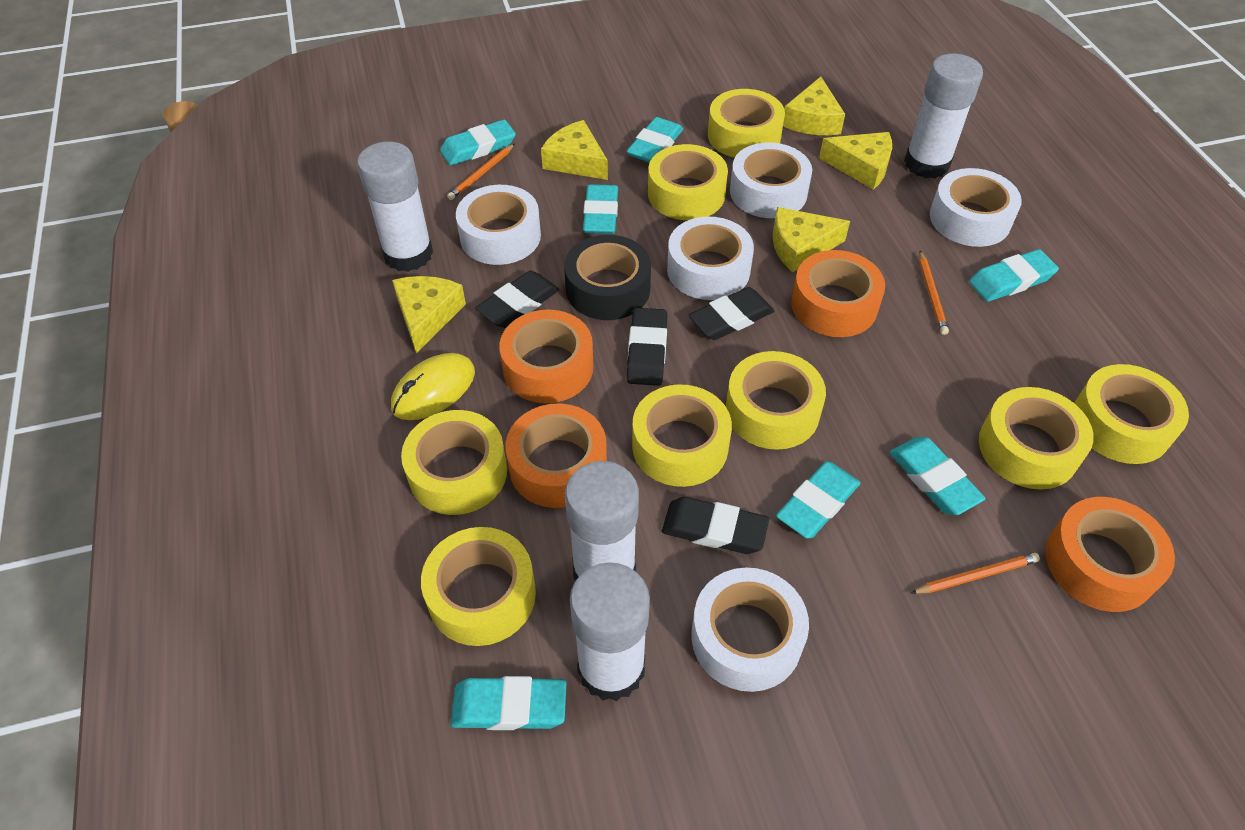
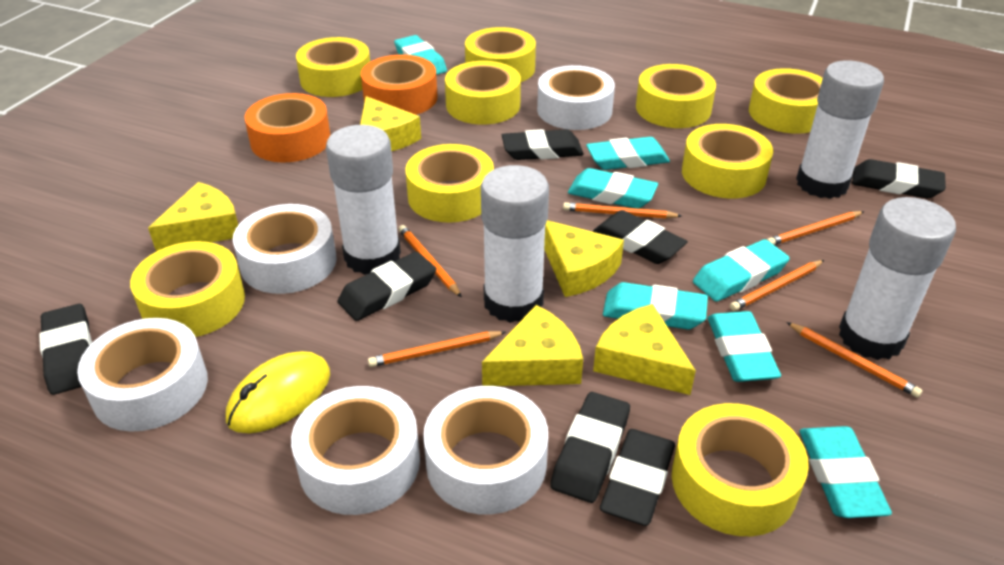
black eraser: [475,271,559,328] [627,308,667,386] [662,497,769,554] [689,287,774,340] = 4 -> [39,304,92,395] [337,251,436,321] [502,129,583,160] [550,392,630,503] [593,210,688,264] [600,429,675,526] [852,159,946,198] = 7
black tape: [564,235,651,320] = 1 -> none = 0
orange pencil: [447,144,515,200] [911,553,1040,594] [919,251,949,335] = 3 -> [368,331,506,367] [399,225,462,297] [563,202,682,219] [730,260,824,311] [767,211,864,245] [786,322,923,398] = 6
orange tape: [499,310,594,403] [506,403,607,508] [791,250,885,337] [1045,497,1175,612] = 4 -> [245,93,330,162] [361,54,438,115] = 2
yellow tape: [401,410,507,515] [421,527,536,646] [632,384,732,487] [648,144,728,220] [708,89,785,158] [726,351,826,450] [979,387,1094,489] [1075,364,1189,464] = 8 -> [130,241,245,337] [296,37,370,97] [405,144,494,223] [445,61,521,124] [465,27,536,82] [636,64,716,128] [672,403,809,536] [682,124,773,199] [749,68,823,134] = 9

